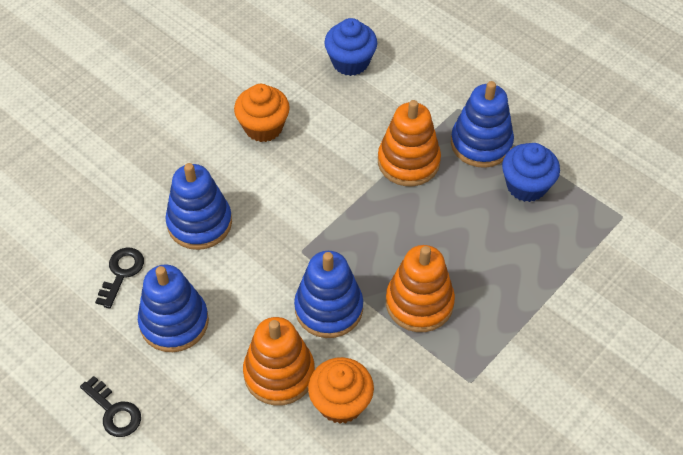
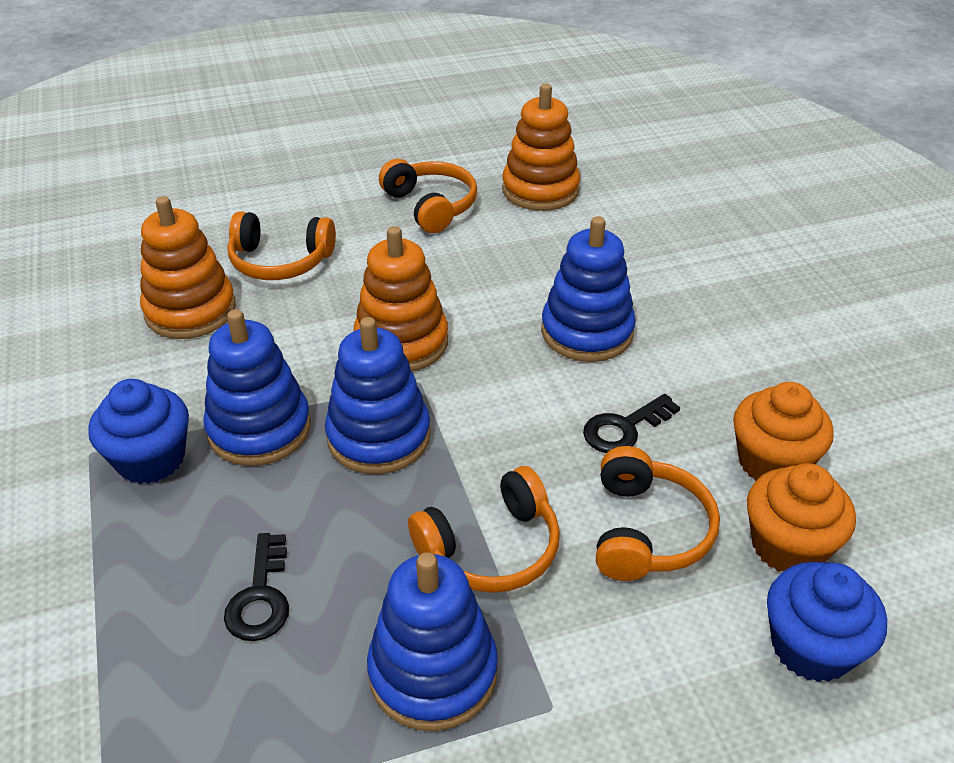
orange headphones: none = 0 -> [227,211,336,280] [379,159,477,233] [408,466,560,593] [596,446,720,581] = 4

